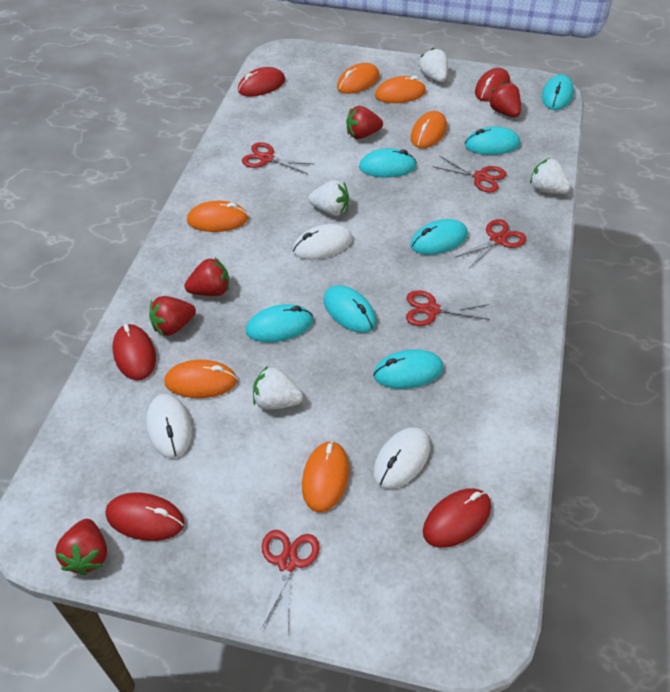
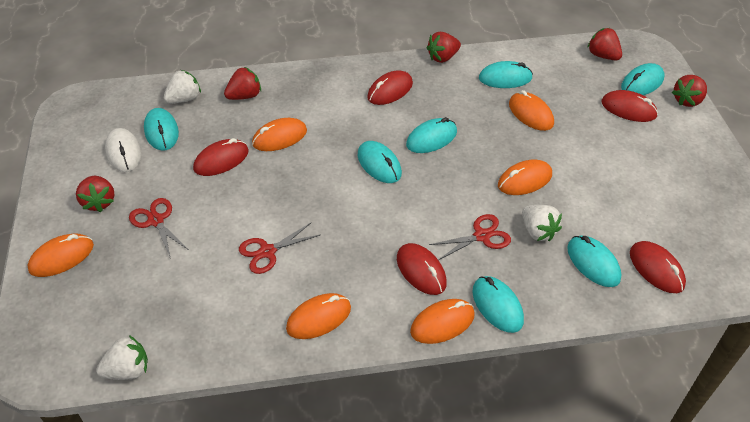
red scissors: [242,142,313,174] [261,530,320,632] [406,290,490,326] [432,156,507,193] [456,219,526,269] = 5 -> [129,198,189,259] [239,222,321,274] [429,214,511,260] = 3
white mouse: [146,394,192,458] [293,224,353,259] [373,427,430,489] = 3 -> [105,128,141,172] = 1
white strawberry: [253,366,303,410] [309,180,349,216] [418,48,448,82] [530,158,570,194] = 4 -> [96,335,148,380] [164,70,201,104] [522,205,562,241] = 3

